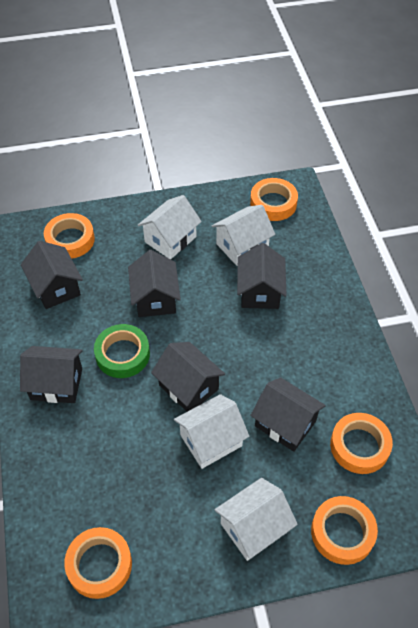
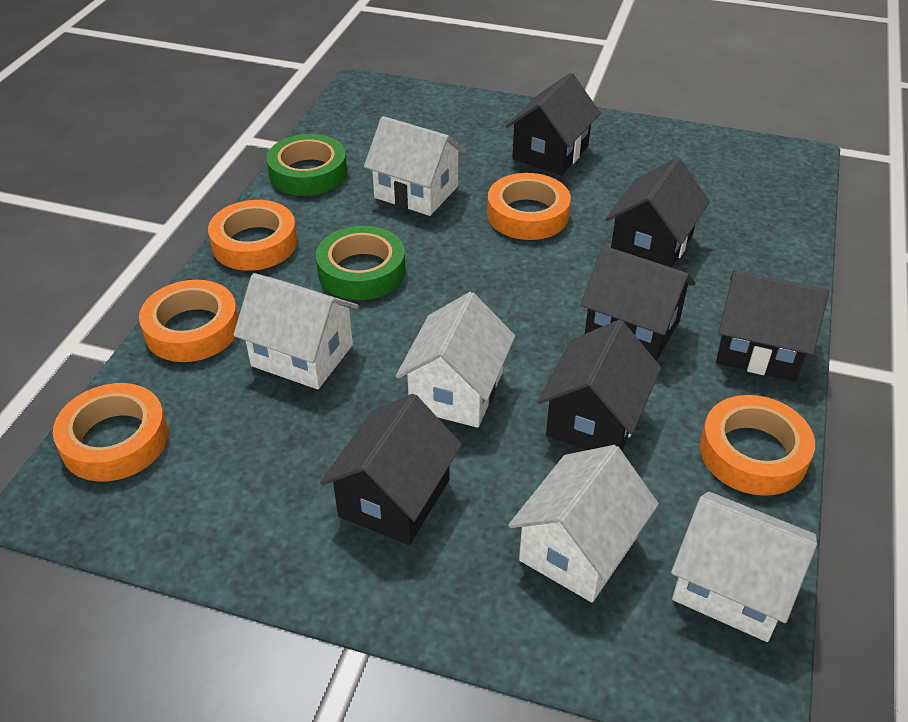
green tape: [94,324,150,378] = 1 -> [266,134,347,196] [316,226,406,300] = 2
white house: [138,195,202,259] [174,394,249,469] [212,205,275,266] [215,478,298,561] = 4 -> [233,273,359,389] [364,116,466,216] [396,292,515,428] [508,445,659,602] [671,492,817,642] = 5

